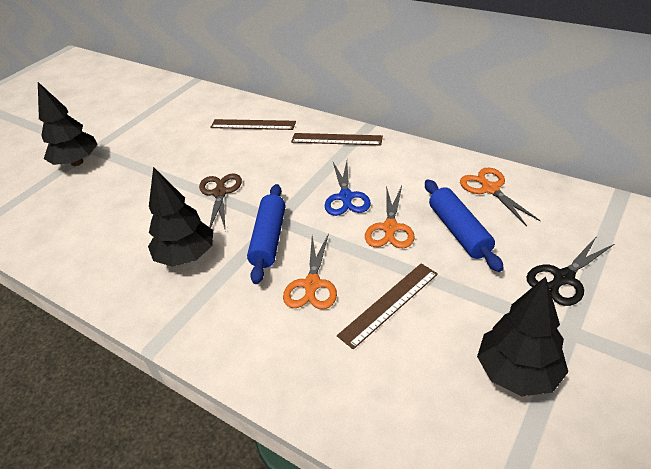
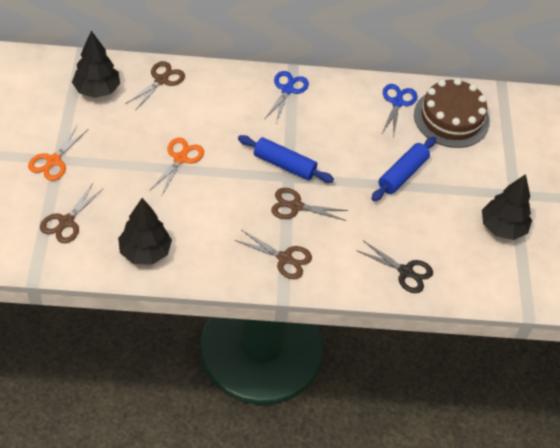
blue scissors: [325,161,371,216] = 1 -> [265,71,309,123] [382,84,418,135] = 2
brown cake: none = 0 -> [414,78,490,148] = 1
brown ruler: [210,119,296,130] [291,133,383,145] [337,263,438,349] = 3 -> none = 0
brown scissors: [199,173,242,229] = 1 -> [40,183,104,243] [125,61,185,111] [235,230,312,279] [271,188,348,221] = 4
orange scissors: [283,233,337,309] [365,186,415,248] [460,168,541,226] = 3 -> [28,125,89,181] [150,138,204,195] = 2

